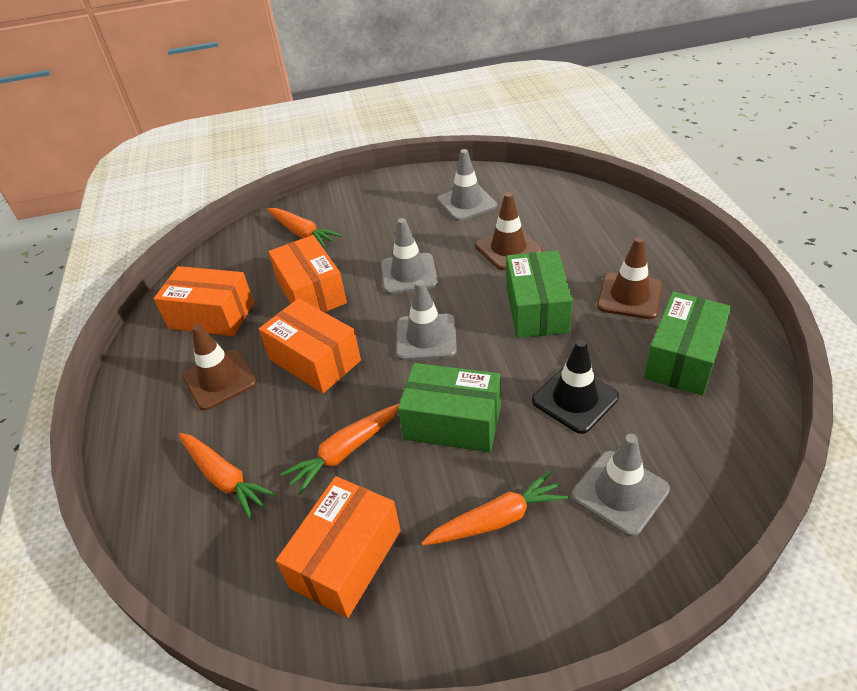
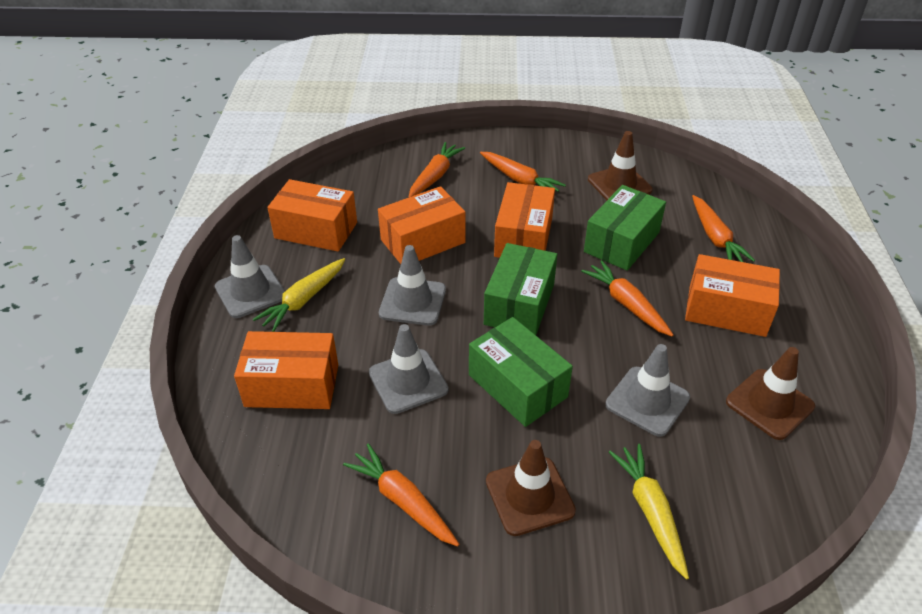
black traffic cone: [532,339,619,434] = 1 -> none = 0
orange box: [154,266,254,336] [259,298,361,393] [268,235,347,312] [276,476,401,618] = 4 -> [234,331,338,409] [267,179,357,252] [378,186,465,264] [494,182,555,258] [685,254,780,337] = 5
orange carrot: [179,433,277,519] [267,208,342,248] [281,404,399,495] [421,471,569,546] = 4 -> [343,443,459,547] [408,142,465,198] [480,152,566,192] [581,260,673,336] [692,195,755,262] = 5
yellow carrot: none = 0 -> [253,258,345,332] [609,444,689,580] = 2

